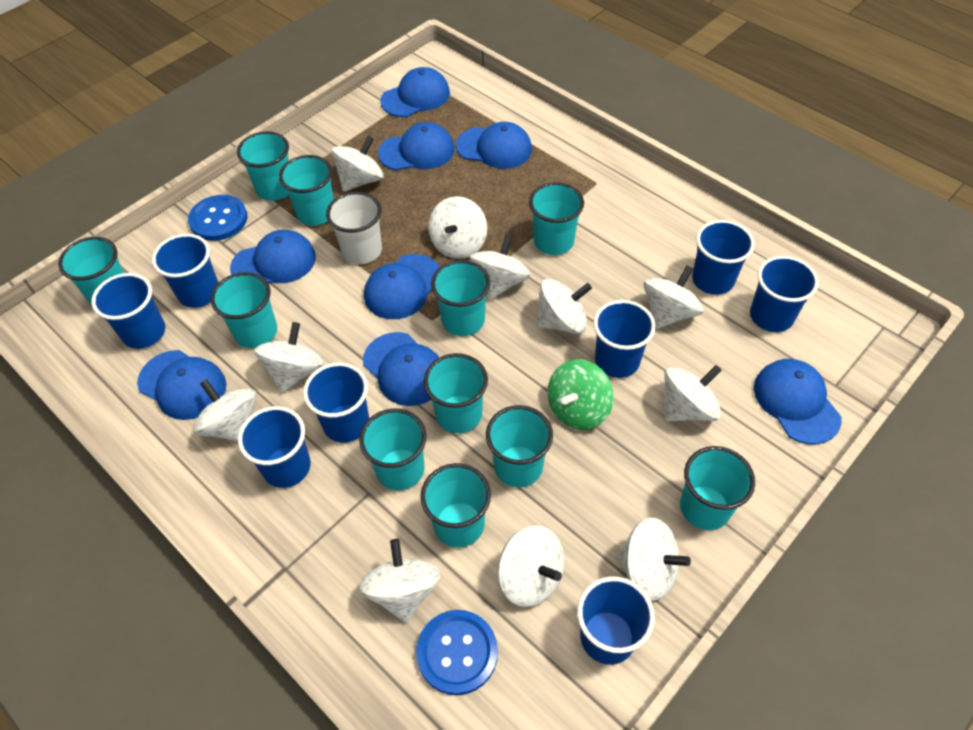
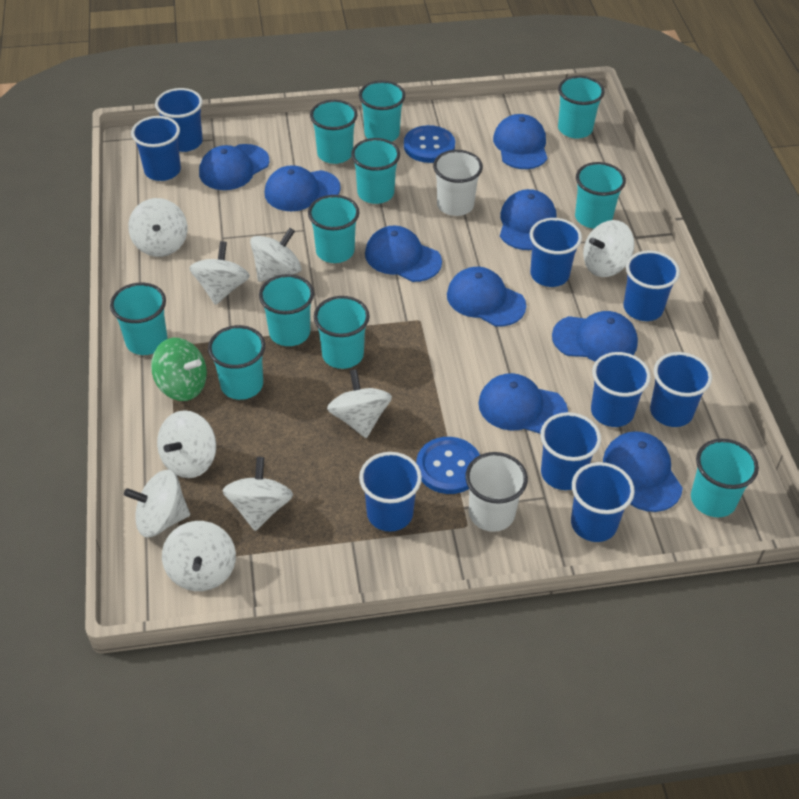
blue cap: [137,350,226,420] [230,230,316,283] [363,332,440,406] [364,254,440,319] [378,122,455,170] [380,67,450,117] [456,122,532,169] [754,359,842,444] = 8 -> [199,144,269,190] [265,165,341,211] [365,226,442,282] [447,267,526,326] [478,373,568,434] [493,114,547,169] [500,189,556,250] [552,311,638,362] [603,431,683,512] = 9
blue cup: [91,273,165,349] [152,234,219,308] [238,406,311,488] [303,363,369,443] [577,576,655,665] [593,300,656,378] [692,220,755,295] [750,256,819,332] = 8 -> [131,116,181,181] [155,88,203,152] [359,452,422,532] [530,218,582,287] [540,412,601,490] [571,462,635,542] [591,352,651,427] [623,251,680,321] [650,352,712,427] = 9
white cup: [326,192,382,264] = 1 -> [433,150,483,216] [465,452,528,532] = 2
white spinning top: [193,379,257,442] [254,322,324,393] [331,135,384,192] [359,539,441,623] [428,196,487,259] [469,234,531,300] [498,526,565,607] [537,279,592,334] [617,518,691,601] [644,266,704,329] [664,365,722,421] = 11 -> [124,470,190,537] [128,198,187,257] [157,410,216,478] [162,521,236,591] [189,241,250,305] [222,457,293,531] [250,228,302,282] [327,369,392,438] [583,220,634,277] = 9

